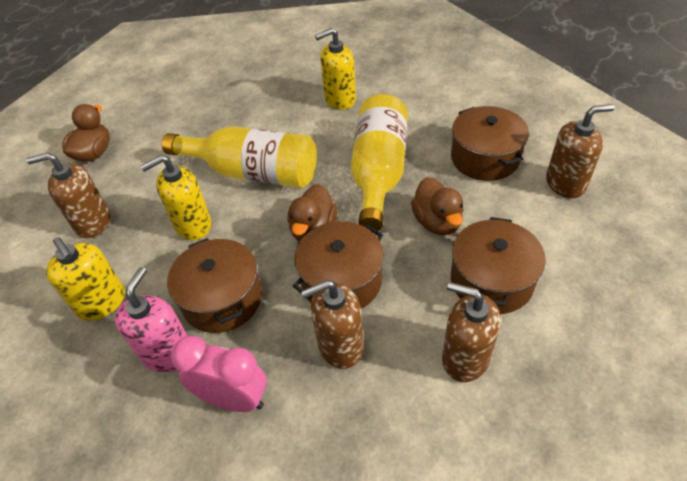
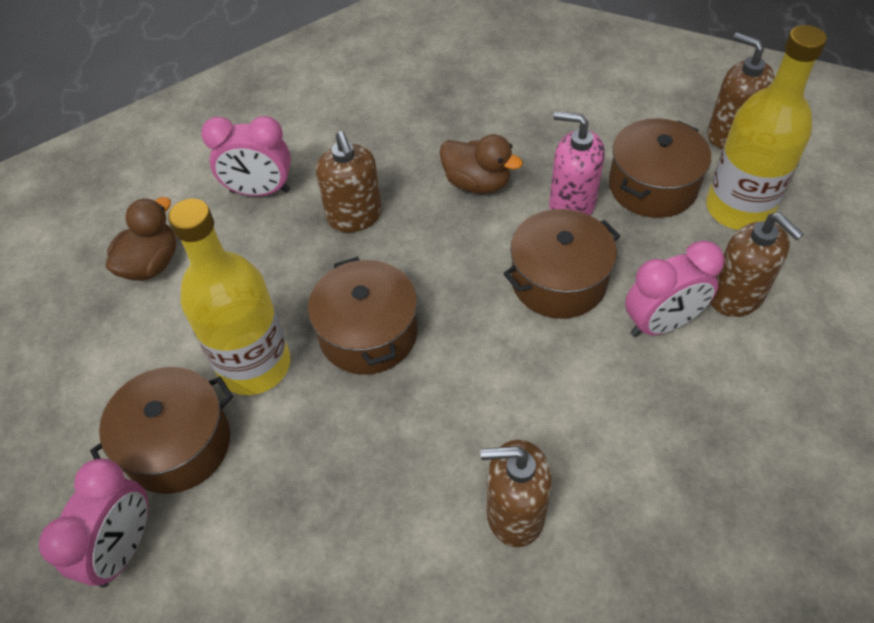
brown duck: [62,104,110,162] [288,184,337,242] [411,177,463,235] = 3 -> [106,197,176,281] [439,134,523,194] = 2
pink clock: [171,336,267,412] = 1 -> [39,458,148,588] [201,116,291,196] [625,241,725,337] = 3
yellow soap dispenser: [46,237,125,321] [140,155,211,240] [315,28,356,110] = 3 -> none = 0

